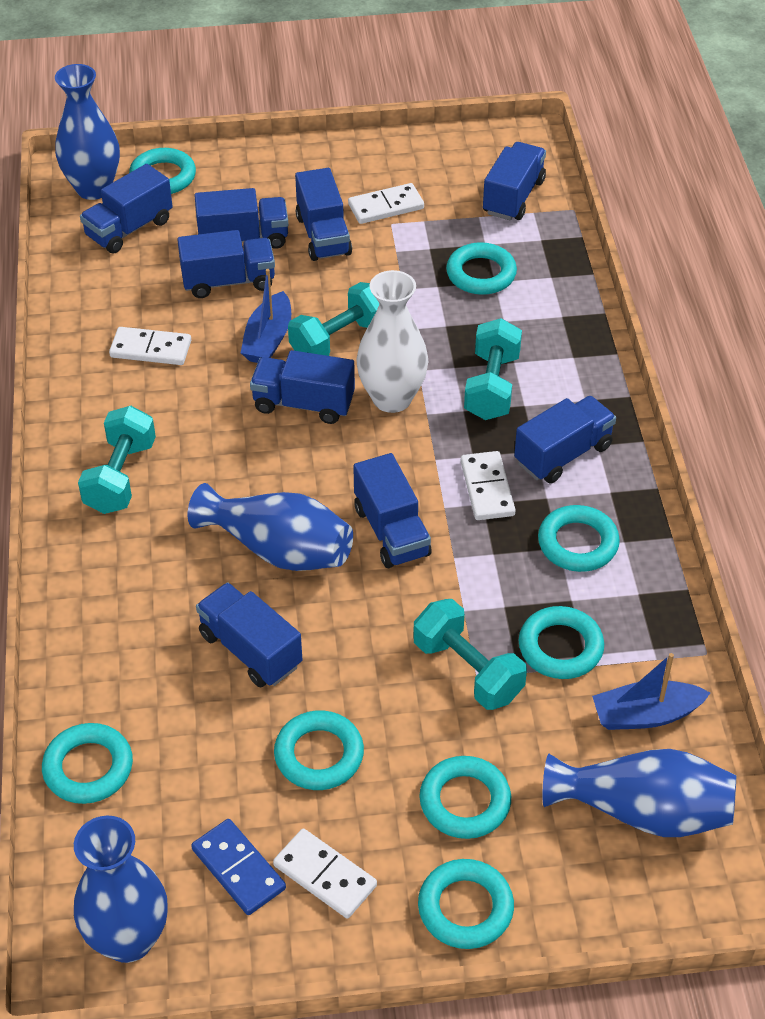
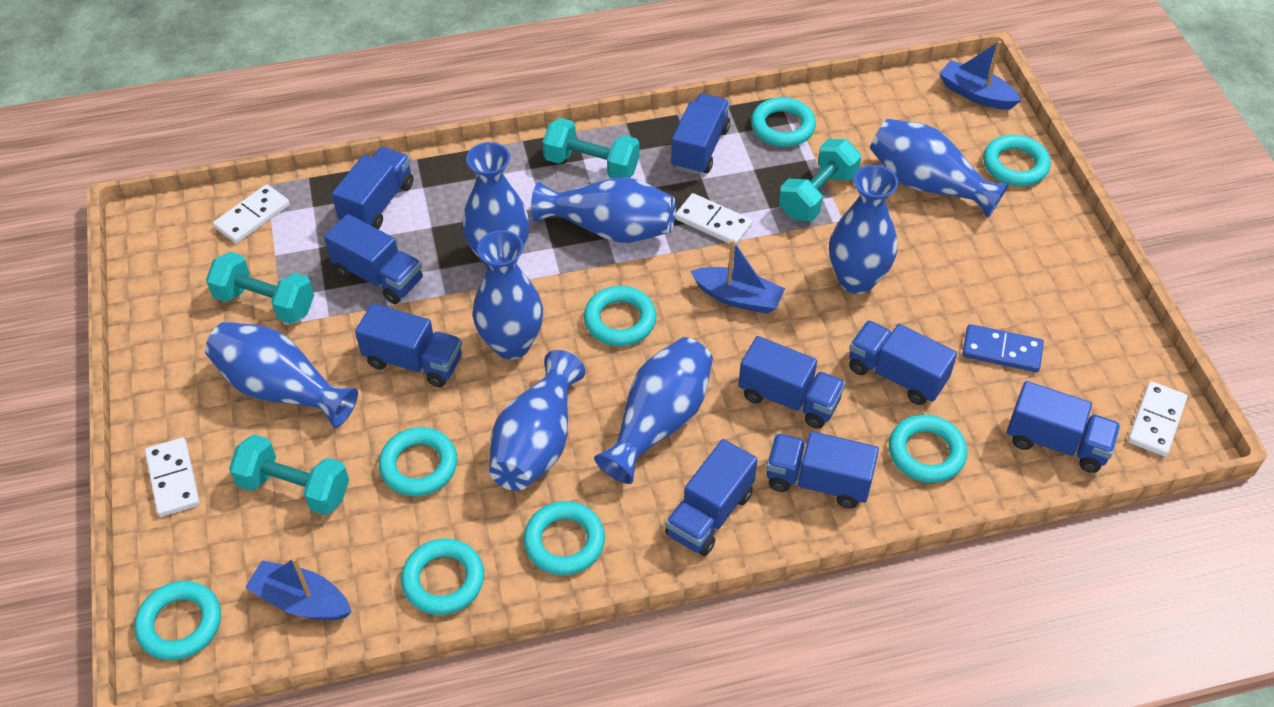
blue boat: [241,269,291,363] [592,653,710,730] = 2 -> [245,557,352,620] [690,240,785,314] [939,41,1022,110] = 3
blue vase: [55,64,120,200] [74,816,168,963] [187,483,353,571] [542,749,736,837] = 4 -> [205,322,358,428] [462,142,530,268] [473,230,543,359] [489,350,585,491] [531,177,676,243] [594,337,713,484] [829,165,898,294] [870,119,1009,218] = 8
white vase: [356,270,428,413] = 1 -> none = 0

